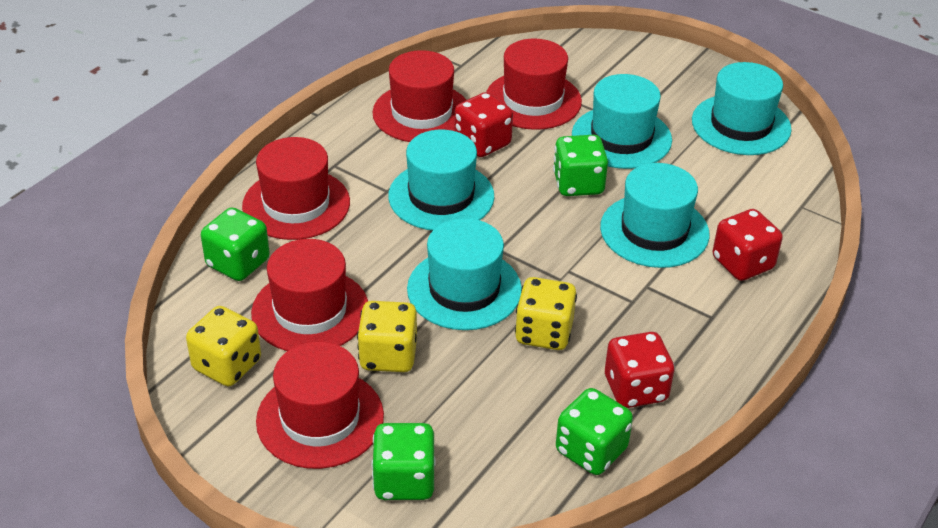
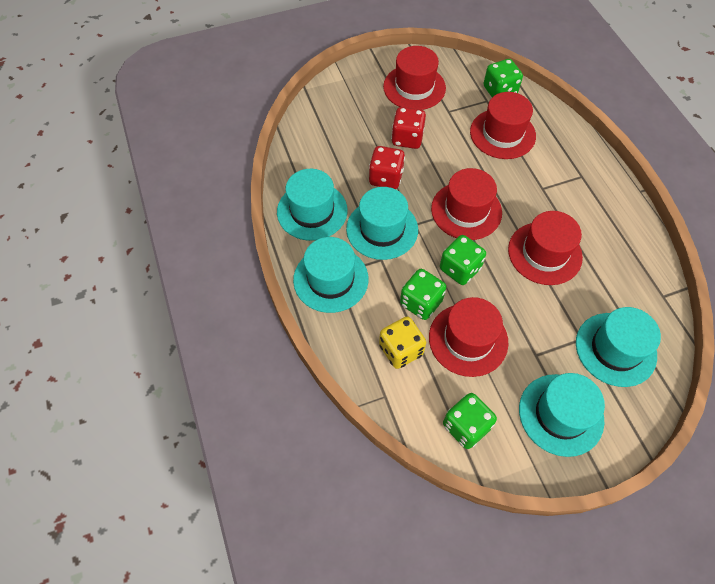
red dice: [455,92,513,157] [605,332,674,408] [713,209,783,281] = 3 -> [369,146,405,189] [391,107,426,149] = 2
yellow dice: [186,306,261,386] [357,301,417,372] [515,277,577,350] = 3 -> [379,317,426,369] = 1

